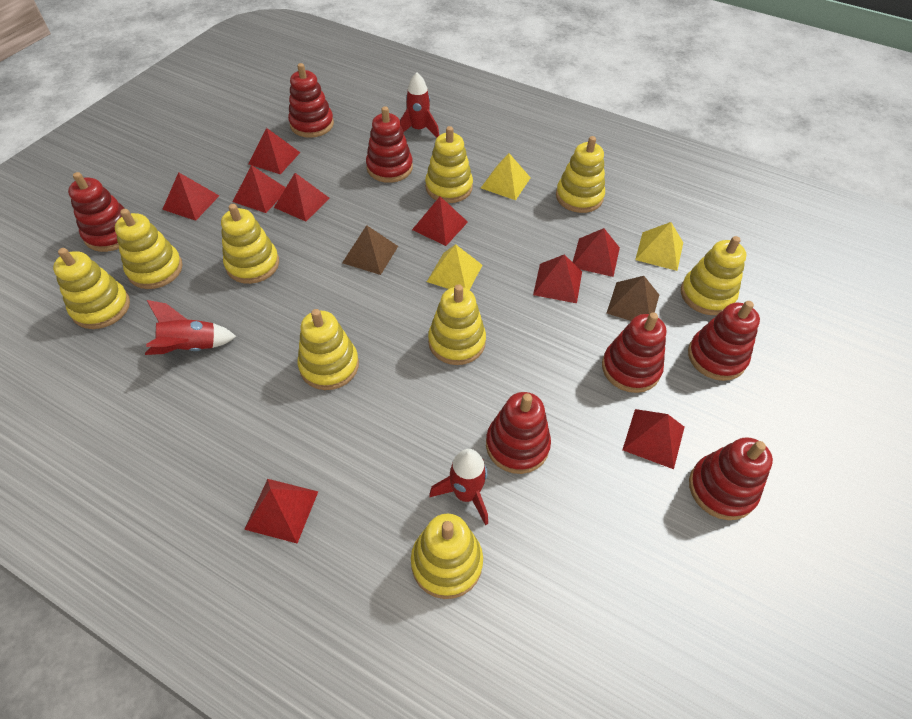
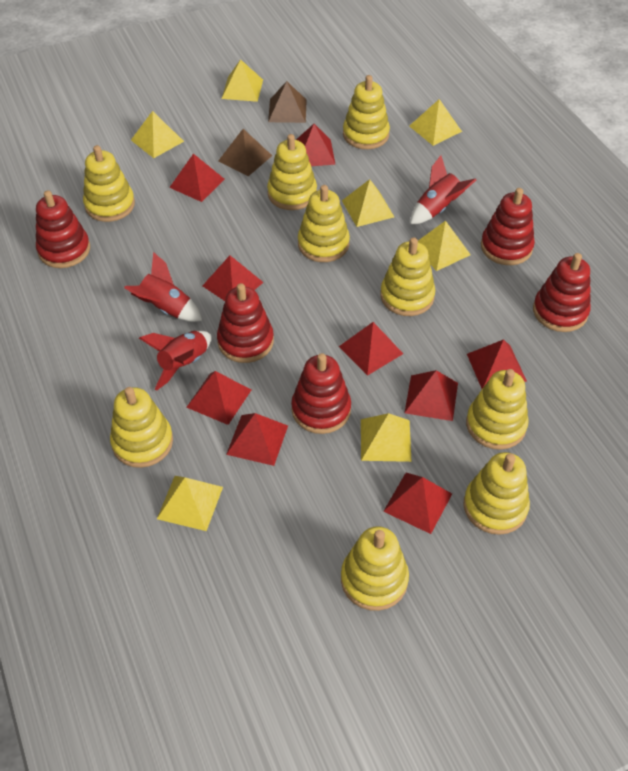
red stacking toy: [68,172,125,252] [288,63,334,138] [366,106,413,183] [486,392,551,474] [602,312,666,393] [688,301,760,381] [689,437,773,520] = 7 -> [36,190,90,268] [217,283,274,363] [291,353,351,434] [481,188,535,265] [533,253,591,332] = 5
yellow pyramid: [427,244,482,290] [481,153,531,200] [635,222,683,271] = 3 -> [131,111,184,158] [157,476,223,531] [222,59,263,102] [342,179,394,227] [361,413,412,462] [409,99,462,146] [418,221,471,271] = 7

